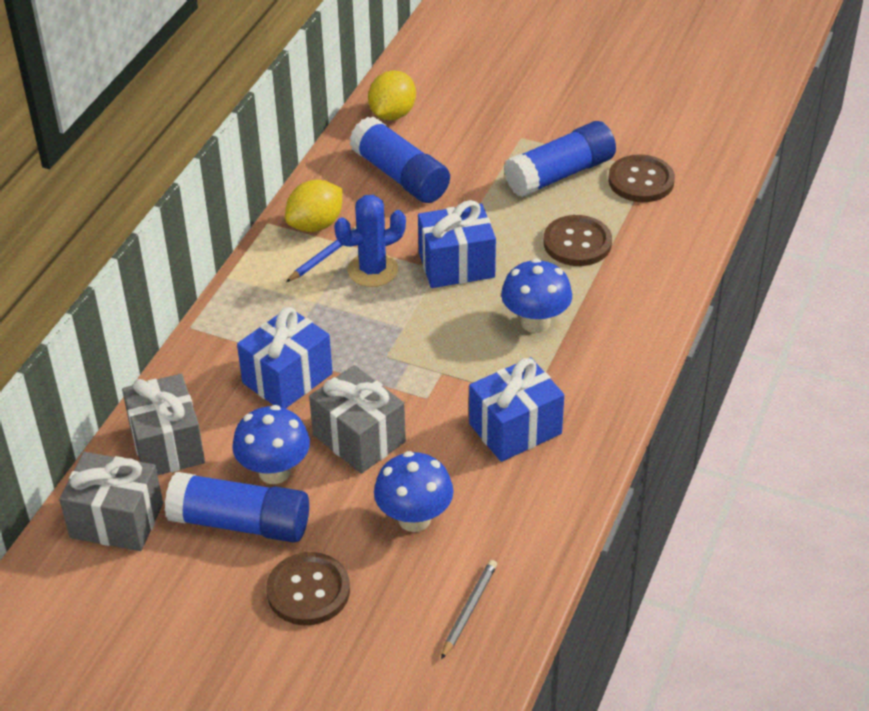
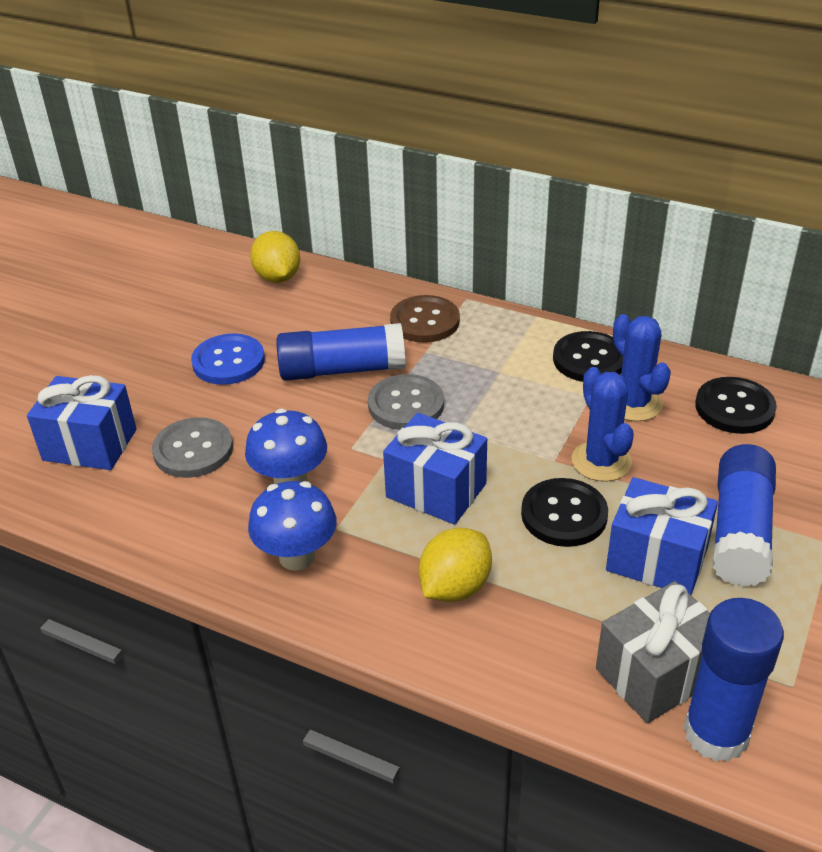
black button: none = 0 -> [521,478,608,547] [553,331,623,382] [695,377,777,434] = 3
blue button: none = 0 -> [191,333,265,385] = 1
blue cactus: [334,195,406,287] = 1 -> [572,367,634,482] [613,314,671,421] = 2
blue mushroom: [232,405,310,484] [374,451,453,532] [501,258,572,333] = 3 -> [245,408,327,484] [248,481,337,571] = 2
blue pencil: [286,226,357,282] = 1 -> none = 0
brown button: [266,552,350,625] [543,215,612,266] [608,154,675,202] = 3 -> [390,295,460,343] = 1
grey button: none = 0 -> [152,417,233,478] [368,374,444,430] = 2
grey gift: [59,452,163,551] [122,374,205,475] [309,365,406,474] = 3 -> [596,581,710,723] = 1
grey pencil: [441,560,497,659] = 1 -> none = 0

